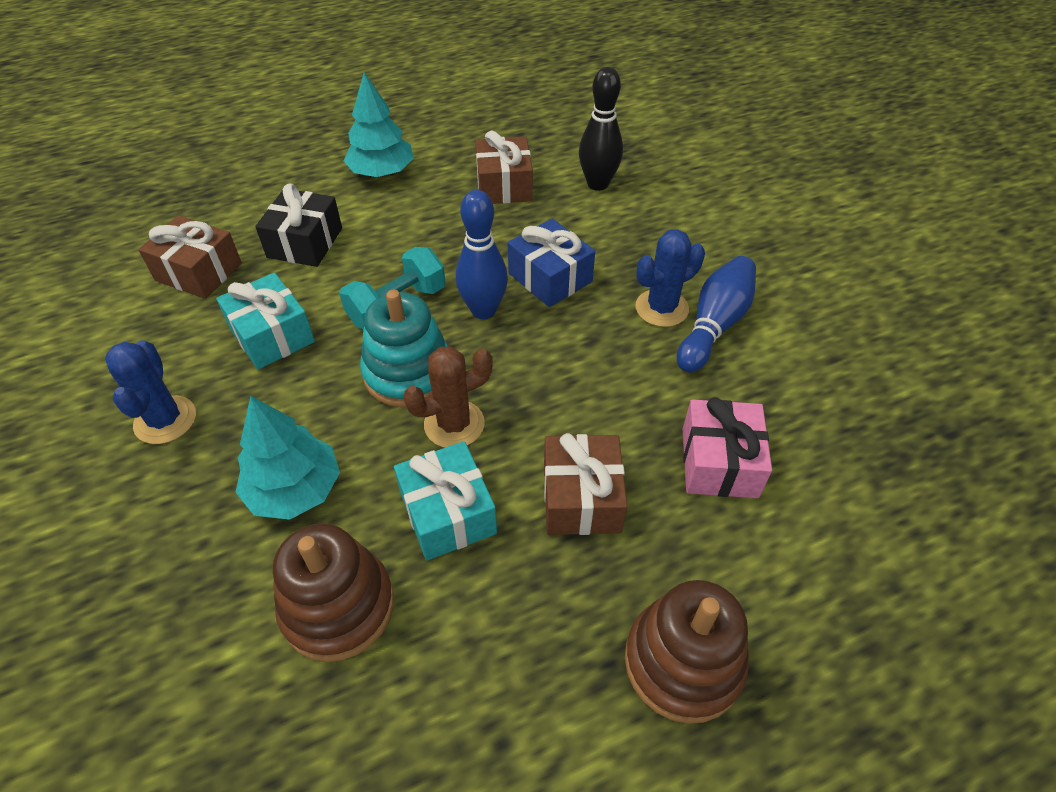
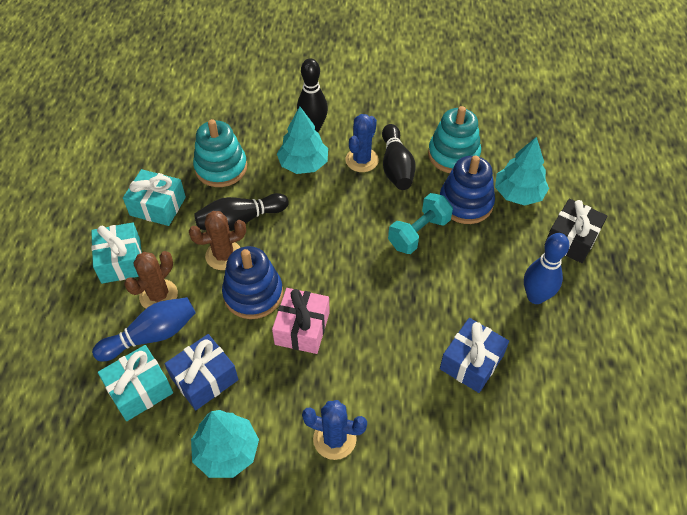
black bowling pin: [579,67,623,191] = 1 -> [195,193,289,231] [297,58,328,132] [382,124,416,190] = 3
blue gift: [508,218,595,307] = 1 -> [164,334,238,410] [440,318,509,393] = 2
blue stacking toy: none = 0 -> [222,246,283,319] [440,155,495,224] = 2
brown cactus: [403,346,493,448] = 1 -> [124,251,178,309] [189,211,246,270] = 2
brown gift: [138,215,242,299] [475,130,533,204] [544,433,627,535] = 3 -> none = 0
brown stacking toy: [273,523,394,662] [625,580,749,724] = 2 -> none = 0
turquoise gift: [216,273,315,369] [394,441,497,561] = 2 -> [91,222,142,284] [98,345,173,421] [123,169,186,226] = 3
turquoise stacking toy: [360,290,448,407] = 1 -> [193,119,247,187] [428,106,481,173] = 2
turquoise tree: [235,396,340,520] [343,72,414,177] = 2 -> [191,410,259,478] [277,106,328,174] [495,137,549,205] = 3

